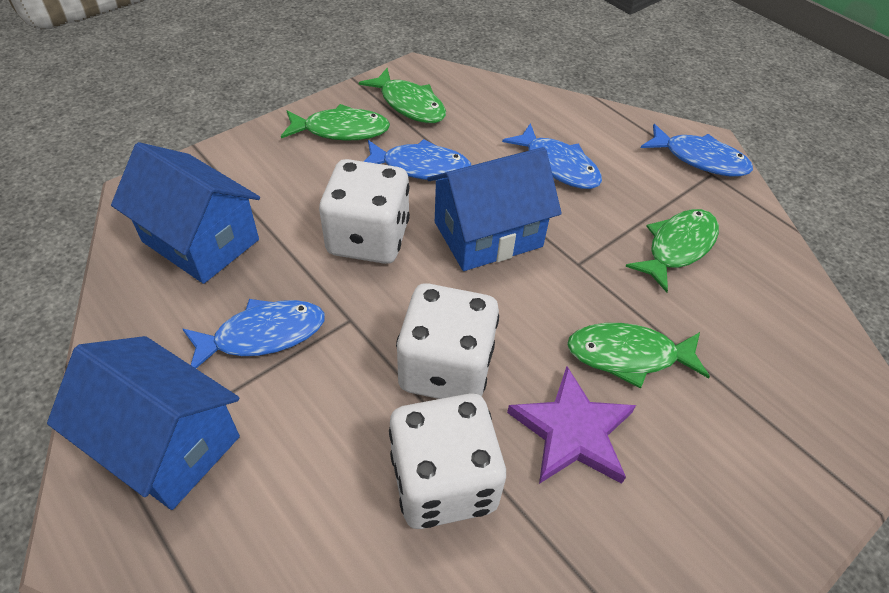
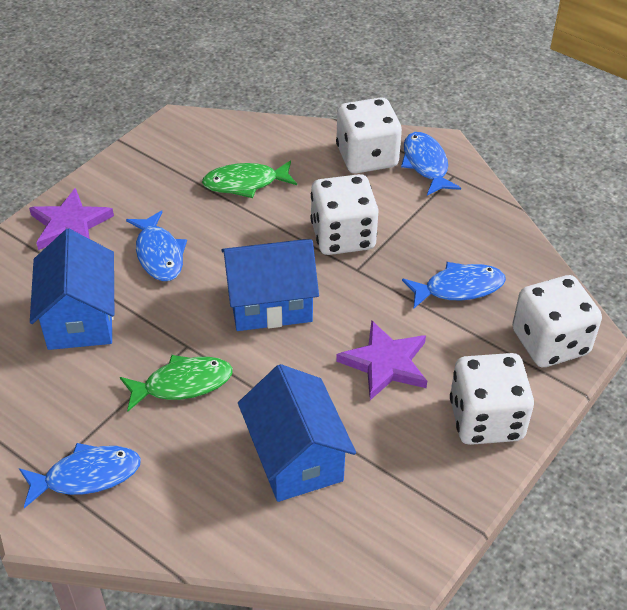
green fish: [281,104,390,141] [359,68,446,123] [567,323,710,388] [625,209,719,292] = 4 -> [120,355,233,412] [202,160,297,198] = 2
purple star: [507,366,636,484] = 1 -> [29,188,114,250] [336,320,427,400] = 2
white dice: [319,159,410,264] [389,393,506,529] [396,283,499,399] = 3 -> [310,174,379,255] [336,97,402,173] [450,353,534,445] [512,275,602,367] = 4

